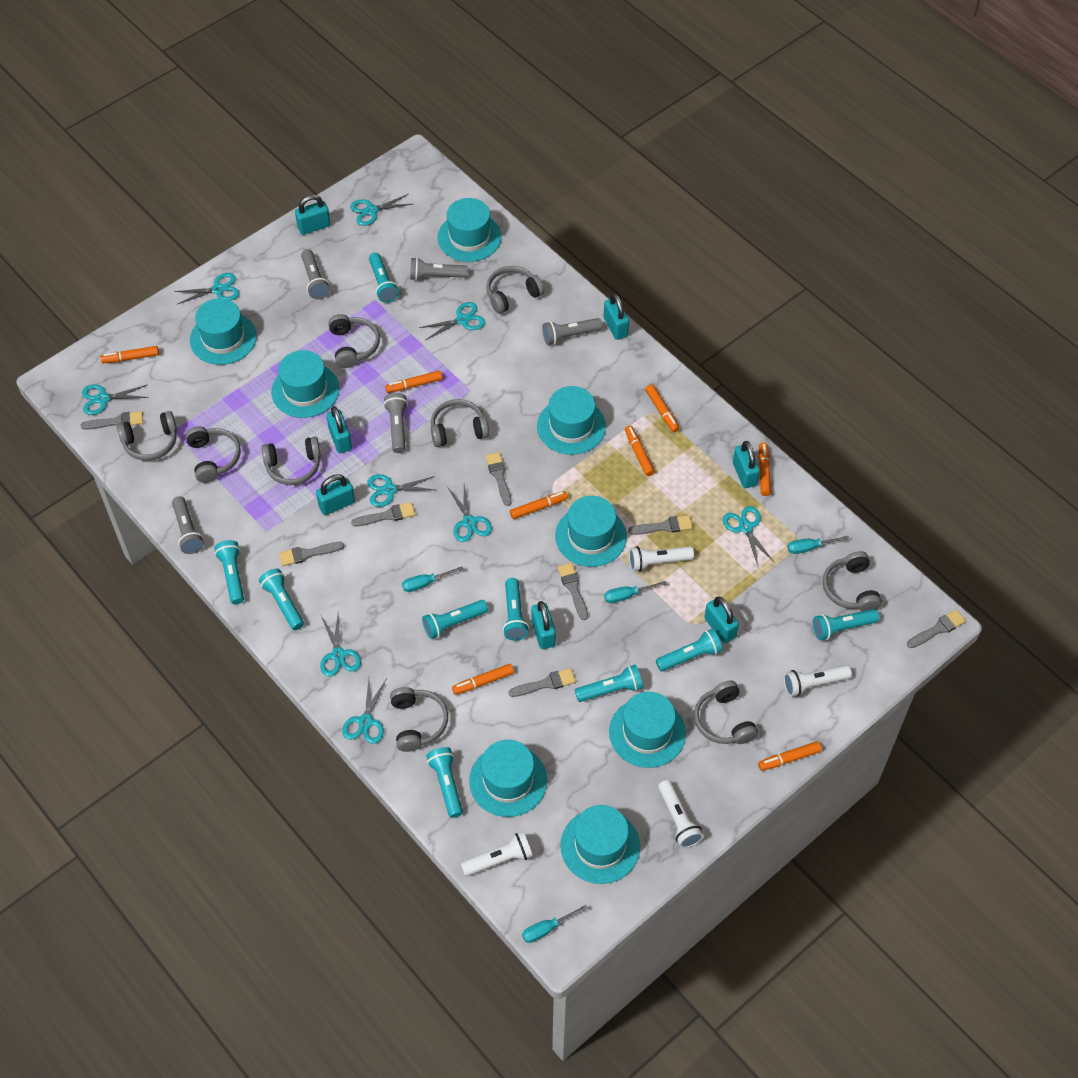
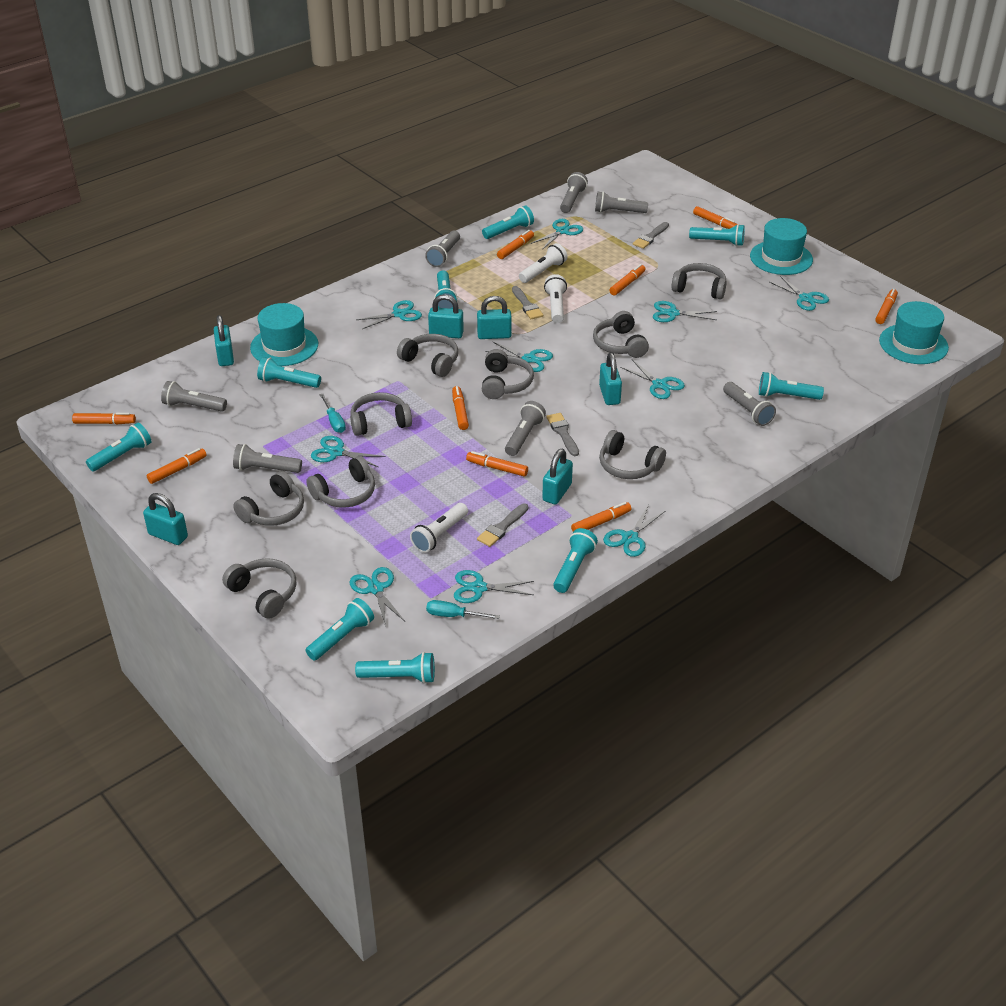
grey brush: [81,411,143,430] [279,542,344,566] [351,502,416,527] [485,452,511,506] [509,668,576,697] [557,563,588,620] [628,515,693,535] [907,609,966,648] = 8 -> [477,504,528,547] [512,286,543,319] [546,413,579,456] [633,222,669,249] = 4
grey flashlight: [172,496,204,554] [301,249,330,299] [384,393,408,453] [410,257,467,281] [542,318,602,345] = 5 -> [161,381,227,412] [233,444,302,473] [425,230,460,267] [505,401,546,456] [560,172,588,213] [595,191,648,213] [723,382,776,426] = 7
orange marker: [100,346,159,363] [385,370,443,393] [452,664,514,695] [510,491,568,519] [625,426,655,476] [645,384,679,432] [758,741,822,771] [759,443,771,496] = 8 -> [72,413,136,424] [147,448,207,484] [452,386,469,430] [466,451,528,477] [497,230,534,259] [571,502,631,532] [609,264,645,295] [693,206,737,229] [875,289,898,324] = 9
turquoise hat: [190,298,257,365] [271,350,339,418] [438,198,502,262] [469,740,547,817] [537,386,606,455] [555,496,627,567] [560,805,640,884] [609,692,686,768] = 8 -> [250,303,318,366] [750,218,813,275] [879,301,949,364] = 3
turquoise padlock: [295,194,331,235] [316,474,355,515] [326,406,352,453] [531,601,556,649] [604,293,629,340] [704,597,739,643] [733,441,760,488] = 7 -> [143,493,188,545] [214,315,234,366] [428,294,464,338] [477,296,512,339] [542,449,573,504] [599,353,622,405] = 6
turquoise scissors: [82,385,149,415] [174,273,240,304] [320,614,361,677] [342,678,387,744] [350,194,413,226] [367,474,435,507] [419,302,485,340] [448,484,492,542] [723,506,774,565] = 9 -> [311,436,386,467] [350,567,405,627] [357,300,422,329] [454,570,534,603] [485,341,553,372] [531,219,583,250] [603,505,665,557] [620,360,685,399] [653,301,717,322] [769,276,829,311] = 10
turquoise screwdriver: [402,566,464,592] [522,905,588,943] [604,581,666,603] [788,536,849,554] = 4 -> [319,394,346,433] [426,600,500,619] = 2
white flashlight: [461,832,533,876] [629,546,694,572] [658,780,704,848] [784,665,852,697] = 4 -> [410,503,468,553] [519,243,567,283] [544,274,567,323] = 3

